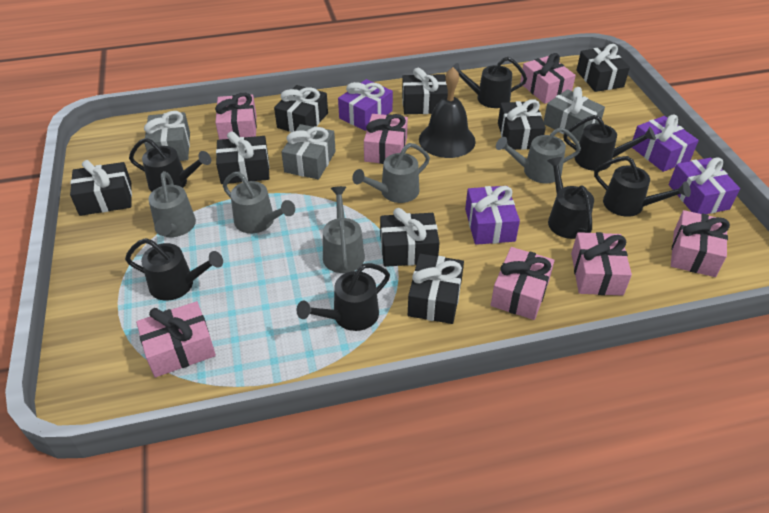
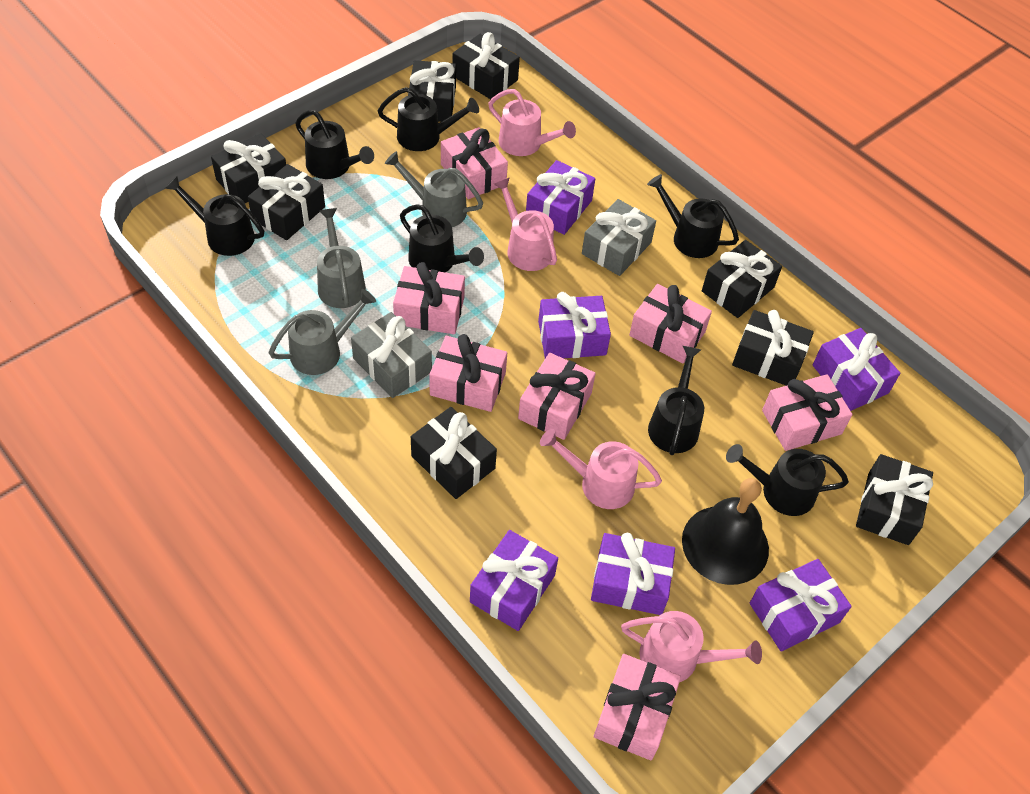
grey gift: [144,111,190,161] [281,124,336,179] [544,87,605,142] = 3 -> [351,312,432,398] [582,199,656,276] = 2
grey watering can: [149,171,196,237] [223,171,295,233] [323,186,365,273] [352,143,430,203] [496,127,581,183] = 5 -> [269,289,376,375] [317,208,366,308] [385,151,483,227] = 3
pink watering can: none = 0 -> [488,89,576,156] [494,177,557,271] [540,429,662,509] [621,611,762,682] = 4
purple gift: [338,79,393,131] [465,186,520,245] [632,114,699,172] [669,157,740,214] = 4 -> [470,530,558,631] [526,160,595,235] [538,292,611,358] [591,533,675,615] [750,559,852,651] [813,328,900,411] = 6

